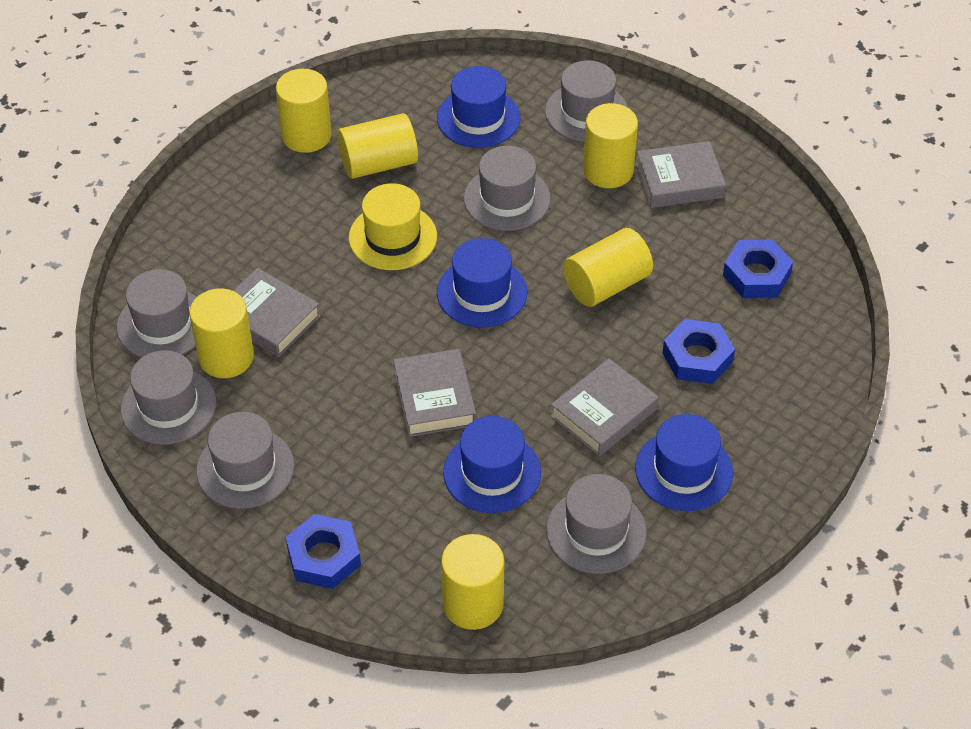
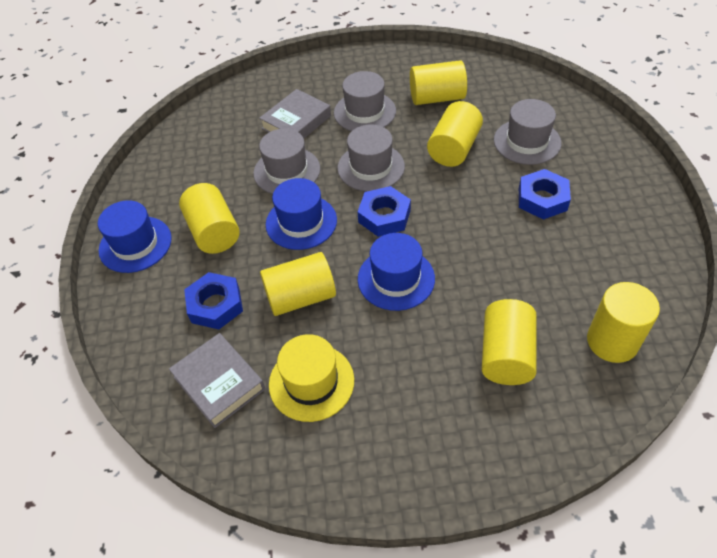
blue hat: [437,66,521,148] [437,238,528,327] [443,416,541,513] [635,414,733,511] = 4 -> [98,200,172,273] [266,178,337,250] [358,233,435,311] = 3
grey book: [233,268,321,357] [393,349,476,437] [550,358,659,456] [636,141,726,208] = 4 -> [169,333,265,428] [259,89,331,138] = 2
grey hat: [117,269,197,357] [121,350,216,445] [196,412,294,509] [464,146,551,231] [545,60,628,142] [546,474,647,574] = 6 -> [253,129,320,194] [334,71,396,131] [337,125,405,191] [494,99,561,165] = 4

